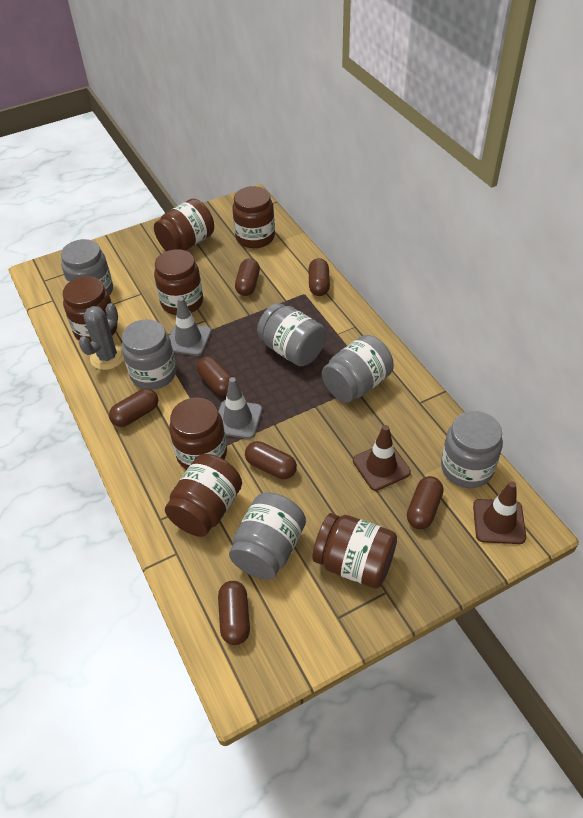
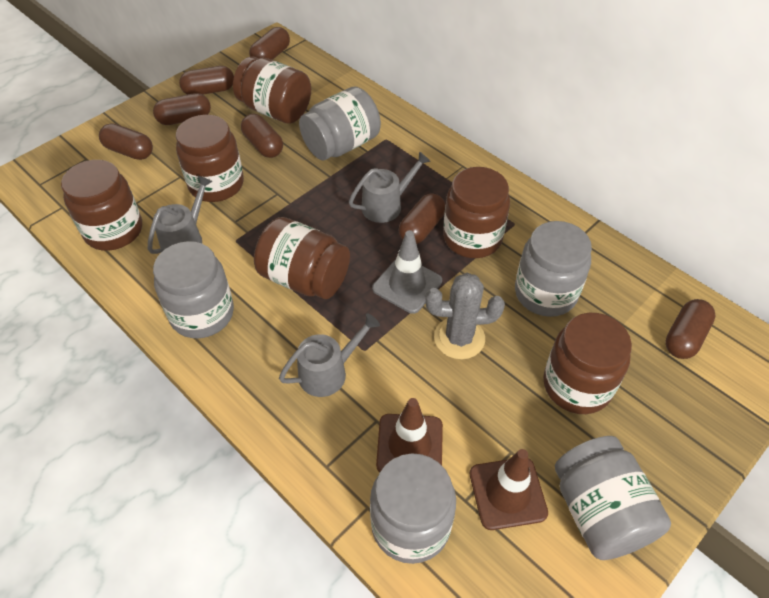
brown jar: [63,276,117,342] [154,199,214,251] [154,249,203,315] [165,454,242,537] [169,398,227,470] [232,186,275,248] [313,513,397,588] = 7 -> [61,160,142,251] [176,115,244,202] [233,57,311,124] [254,217,350,299] [443,167,510,258] [543,313,632,414] = 6
grey jar: [61,239,113,296] [122,319,176,390] [229,492,306,580] [257,303,326,366] [322,335,394,403] [441,411,503,488] = 6 -> [153,241,234,338] [299,86,381,160] [370,453,456,564] [515,221,592,317] [555,436,671,560] = 5
grey traffic cone: [169,297,212,356] [218,377,262,439] = 2 -> [372,230,442,314] = 1
grey watering can: none = 0 -> [148,176,213,254] [279,313,380,397] [349,151,431,223] = 3

